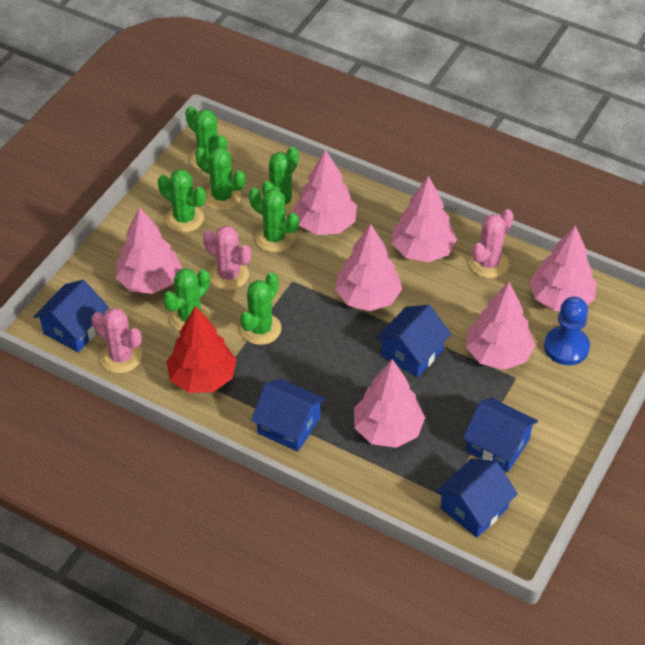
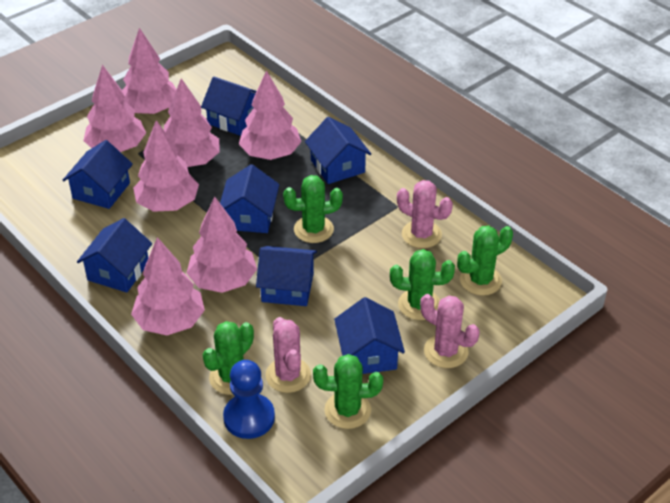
blue house: [34,280,109,352] [251,379,326,451] [376,305,451,377] [435,458,518,538] [463,398,538,472] = 5 -> [62,140,133,209] [77,218,152,293] [201,76,257,136] [220,164,279,233] [256,246,317,306] [305,117,371,184] [334,297,405,374] = 7
green cactus: [158,169,206,233] [163,268,210,331] [185,106,227,171] [195,147,245,210] [240,273,282,345] [249,188,299,252] [262,147,300,215] = 7 -> [202,321,254,395] [283,175,343,243] [313,354,383,429] [390,249,455,320] [457,226,513,296] = 5
red tree: [166,306,237,393] = 1 -> none = 0

